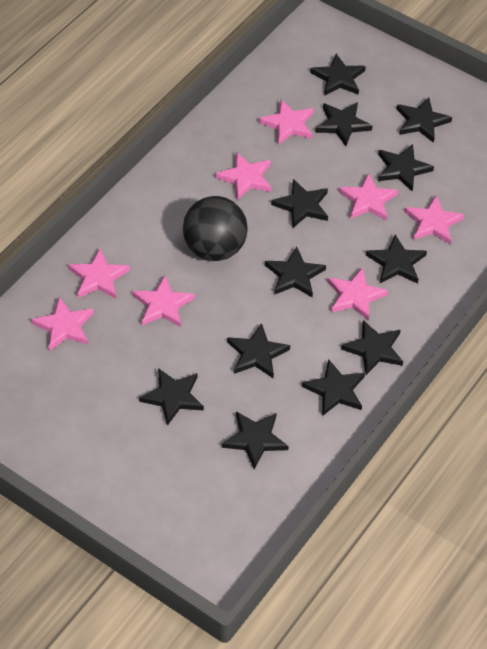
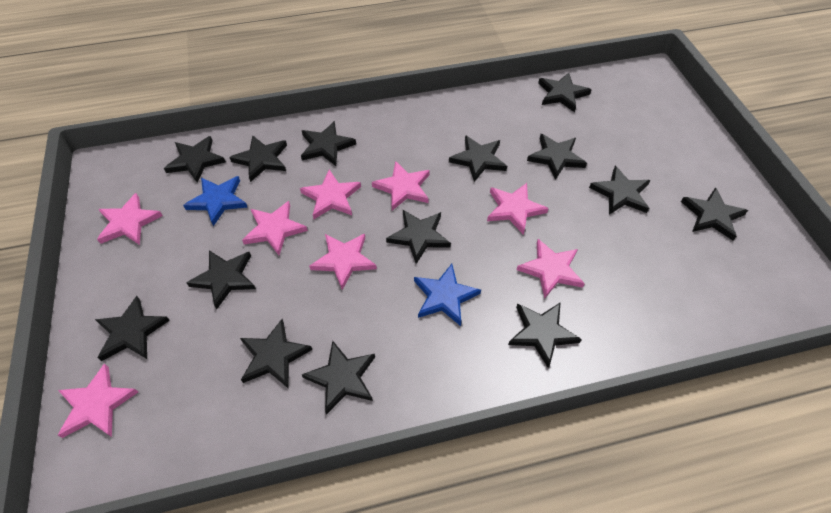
black ball: [183,196,248,261] = 1 -> none = 0
black star: [139,368,204,426] [222,411,289,469] [227,323,290,378] [265,247,326,297] [271,179,328,228] [302,359,365,416] [310,54,366,96] [315,102,373,146] [341,320,403,375] [366,235,427,284] [378,144,434,191] [396,97,452,143] = 12 -> [95,296,170,361] [164,136,226,183] [187,250,256,309] [229,135,287,182] [240,319,312,388] [301,121,356,166] [302,340,375,415] [386,210,451,264] [449,135,507,182] [508,302,582,368] [527,134,587,180] [538,73,592,112] [589,166,650,215] [681,187,748,240] = 14
blue star: none = 0 -> [183,176,247,226] [414,264,481,326] = 2

